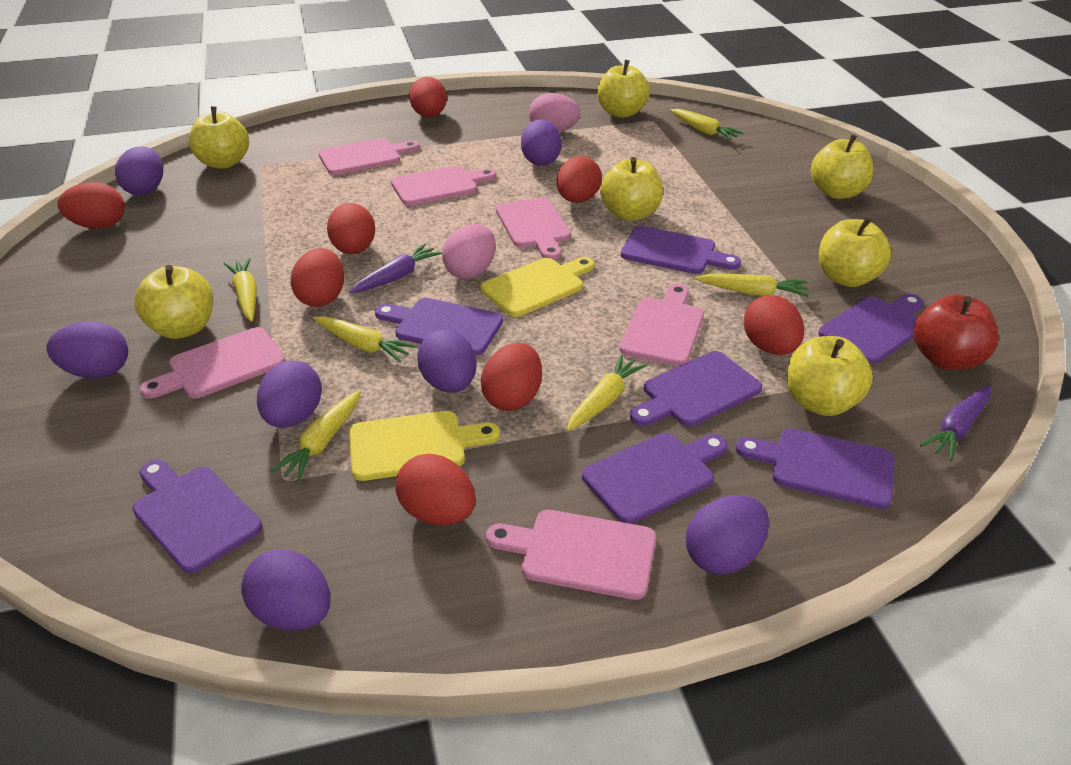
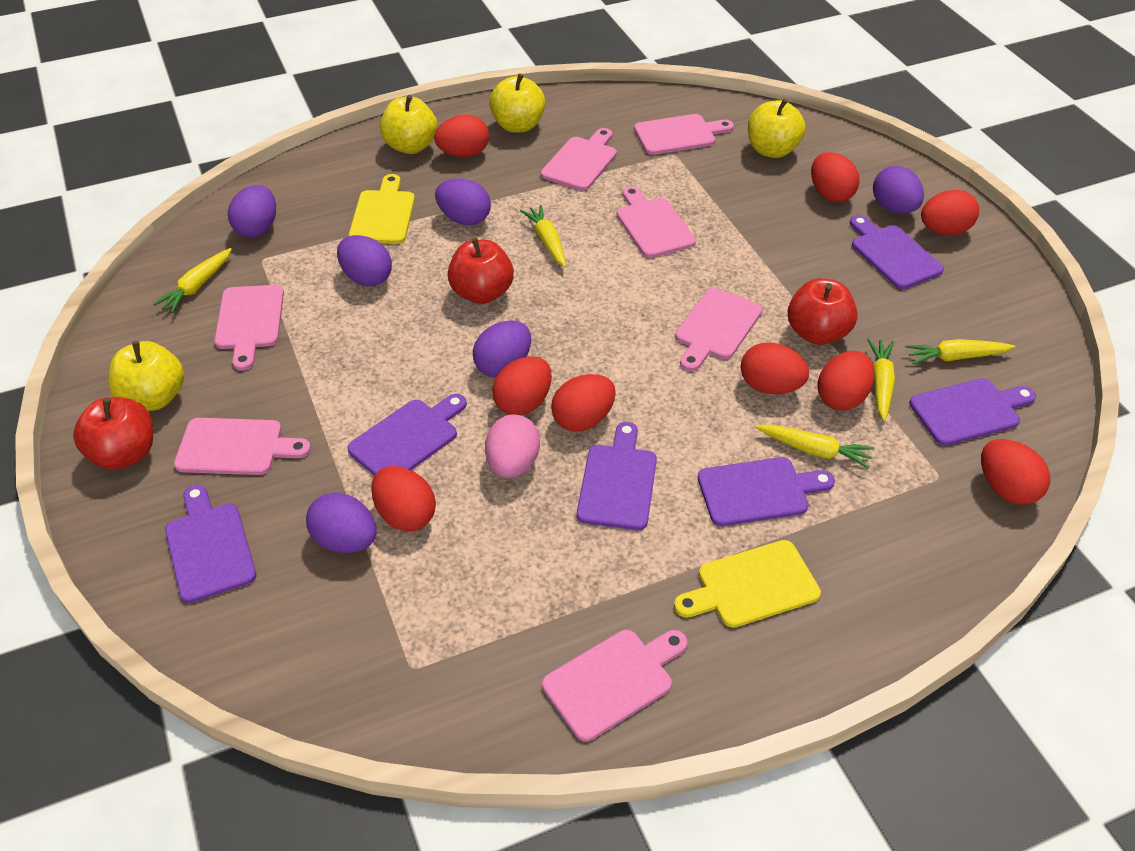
pink cutting board: [140,327,285,398] [319,138,420,175] [391,165,496,206] [486,510,656,600] [496,197,571,260] [619,284,704,366] = 6 -> [174,418,311,475] [214,285,284,371] [541,128,617,191] [542,630,687,742] [616,186,696,258] [634,114,734,155] [675,288,763,371] = 7
pink egg: [442,224,496,279] [529,93,580,132] = 2 -> [485,414,540,478] = 1
purple carrot: [349,244,442,294] [920,385,991,461] = 2 -> none = 0
purple cutting board: [132,460,262,573] [375,298,503,356] [582,433,727,524] [621,226,741,274] [630,351,762,426] [736,428,895,509] [818,294,923,364] = 7 -> [165,485,256,603] [347,394,467,476] [577,422,657,530] [698,457,835,526] [850,215,944,289] [909,378,1036,446] = 6
purple egg: [46,322,128,378] [115,146,163,195] [241,549,330,631] [257,361,322,428] [417,330,477,393] [521,119,562,166] [686,495,769,575] = 7 -> [228,185,276,237] [306,492,377,553] [337,235,392,286] [435,178,491,225] [473,320,531,378] [873,166,924,214] = 6
red apple: [914,294,998,370] = 1 -> [73,397,153,470] [447,238,514,304] [788,278,858,345] = 3
red egg: [57,182,125,229] [291,248,344,307] [327,203,375,254] [396,454,476,525] [409,77,447,117] [481,343,542,411] [557,156,602,203] [744,295,804,355] = 8 -> [371,466,436,532] [434,114,489,157] [492,356,552,415] [551,374,616,432] [741,343,809,394] [811,152,860,202] [818,351,874,411] [921,190,979,235] [981,439,1050,505] = 9
yellow apple: [134,265,213,339] [189,106,249,169] [597,60,650,118] [600,157,663,221] [787,336,873,416] [811,134,874,199] [819,217,892,287] = 7 -> [108,341,184,411] [380,95,438,154] [489,74,545,133] [748,98,806,158] = 4
yellow carrot: [224,258,257,322] [270,390,361,481] [313,316,417,362] [567,354,647,431] [670,109,743,140] [695,274,809,297] = 6 -> [153,248,232,313] [520,205,566,267] [755,424,874,469] [867,339,895,421] [905,339,1015,365] = 5

